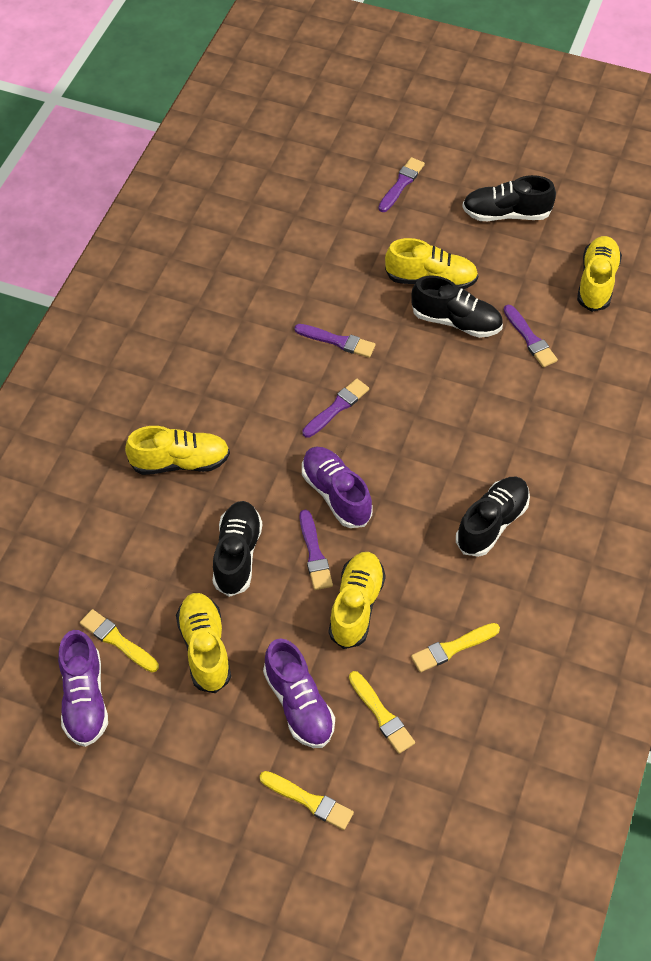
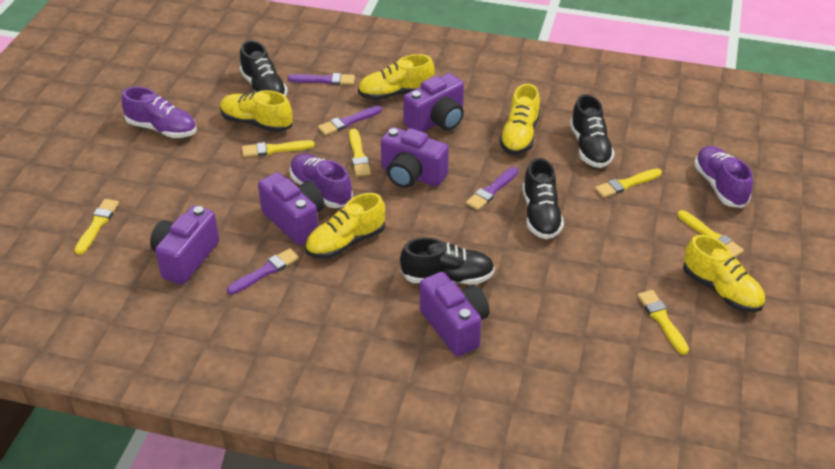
purple brush: [294,324,376,358] [300,510,333,590] [302,379,369,438] [378,157,425,212] [504,305,558,367] = 5 -> [227,248,299,295] [288,73,355,85] [318,105,382,135] [466,167,519,210] = 4
purple camera: none = 0 -> [150,205,219,285] [258,172,324,245] [381,127,449,188] [403,73,464,132] [420,272,490,357] = 5
yellow brush: [80,609,159,672] [260,771,354,830] [349,671,415,754] [411,623,500,672] = 4 -> [75,199,119,255] [242,140,315,157] [349,129,371,177] [595,168,662,198] [637,290,689,355] [678,210,744,257] = 6

